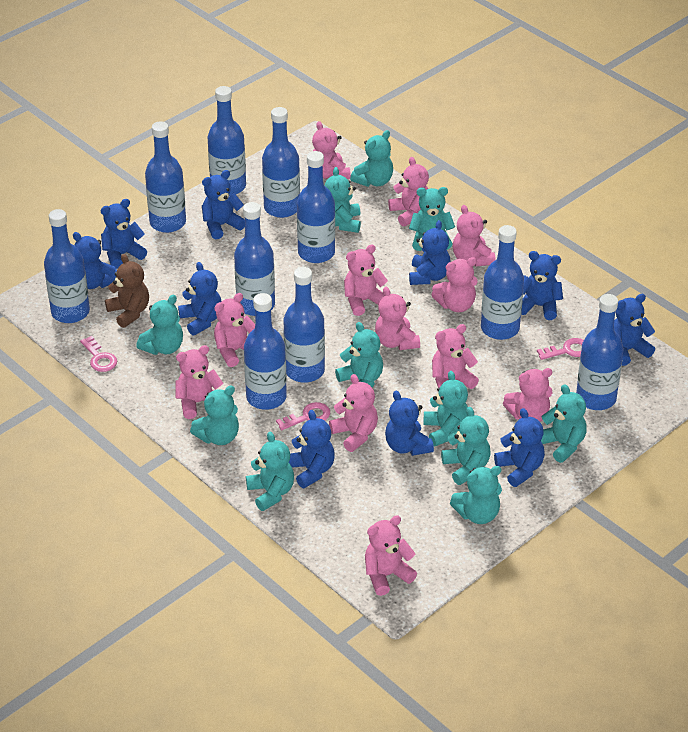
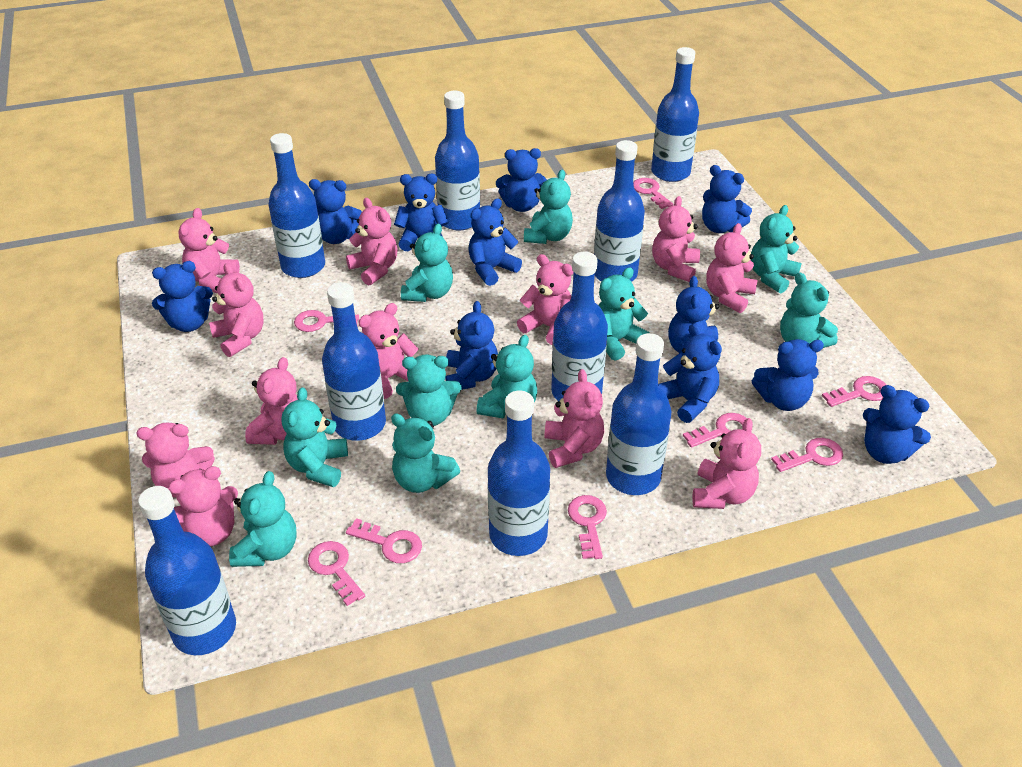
blue bottle: [44,209,90,323] [145,121,186,233] [208,86,246,196] [234,202,275,316] [244,293,287,410] [262,107,300,218] [284,267,325,383] [297,151,335,263] [481,225,524,340] [576,294,624,410] = 10 -> [138,486,236,655] [268,133,325,278] [322,282,386,441] [435,91,480,231] [488,391,550,556] [551,252,608,401] [594,140,645,282] [606,333,671,495] [651,47,699,182] = 9
blue teddy bear: [73,232,117,289] [100,199,147,269] [178,262,221,336] [202,170,245,239] [289,410,335,488] [385,391,434,456] [409,220,451,285] [494,408,545,487] [521,251,563,320] [614,294,655,366] = 10 -> [152,261,213,332] [309,179,362,244] [394,174,448,251] [445,301,498,390] [468,198,522,286] [496,148,547,212] [658,324,722,423] [668,276,719,353] [702,165,752,233] [752,339,824,411] [863,385,931,464] = 11
brown teddy bear: [105,254,149,328] = 1 -> none = 0
pink key: [80,336,117,372] [276,402,330,430] [537,338,584,360] = 3 -> [294,310,359,332] [308,541,365,606] [346,518,422,563] [568,495,607,559] [633,178,673,209] [683,413,752,448] [771,438,843,472] [822,376,886,407] = 8
turquoise teddy bear: [136,295,183,355] [190,386,239,445] [246,432,294,511] [325,167,361,233] [335,322,383,387] [350,130,393,187] [409,187,455,251] [424,371,468,446] [441,407,491,485] [450,466,502,524] [541,384,587,463] = 11 -> [229,471,297,567] [281,387,348,487] [391,413,460,493] [396,354,461,426] [401,224,453,302] [477,335,537,419] [524,170,573,244] [598,267,650,361] [751,205,802,293] [780,272,838,348] = 10

